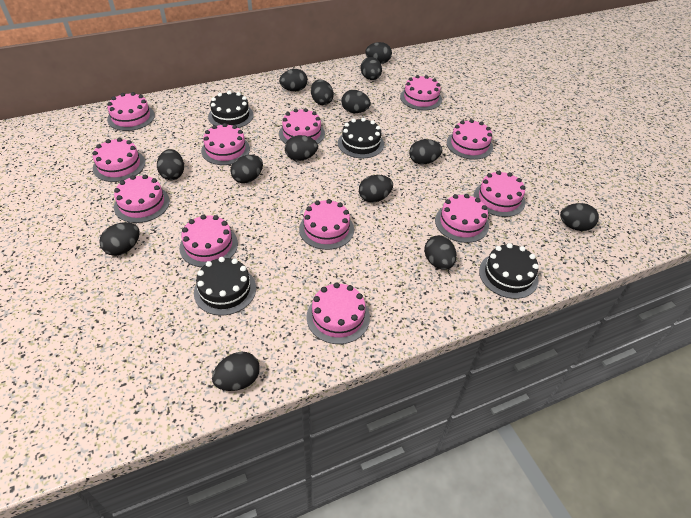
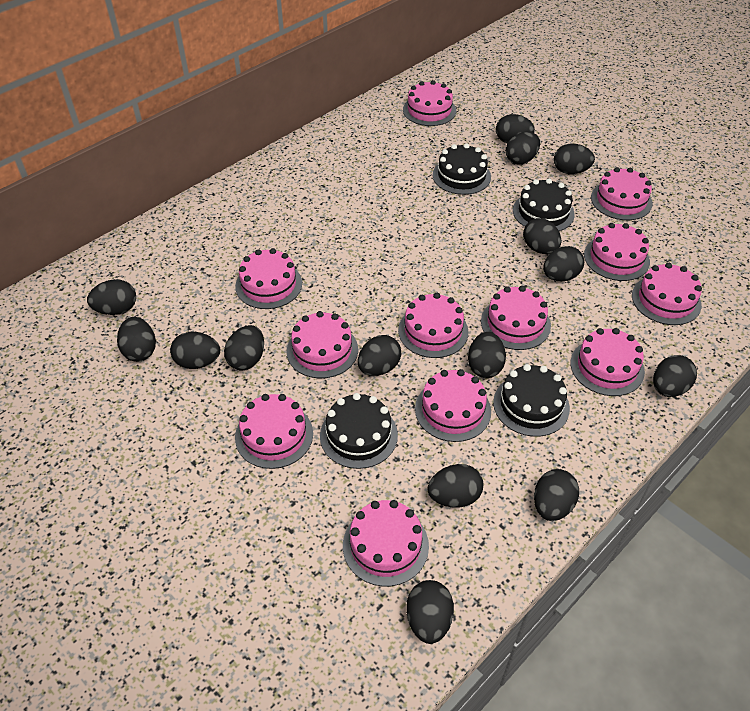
black egg: [99,222,140,256] [157,149,184,180] [212,352,260,391] [230,155,263,183] [279,69,308,91] [285,135,318,161] [311,79,334,105] [341,90,371,113] [359,175,393,202] [360,57,382,80] [365,42,392,64] [409,139,442,165] [424,235,457,270] [560,203,599,231] = 14 -> [87,279,136,315] [117,317,156,362] [170,332,220,369] [224,325,264,370] [358,335,401,376] [406,580,454,644] [427,464,483,507] [468,332,506,378] [496,114,535,143] [506,132,540,164] [523,218,561,254] [534,469,579,521] [543,246,584,281] [554,144,595,174] [653,355,697,397] = 15

